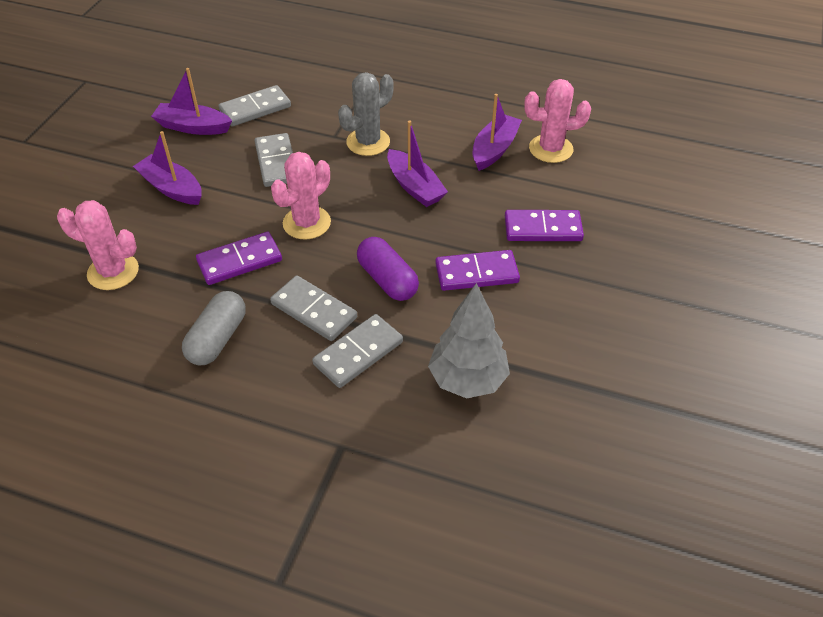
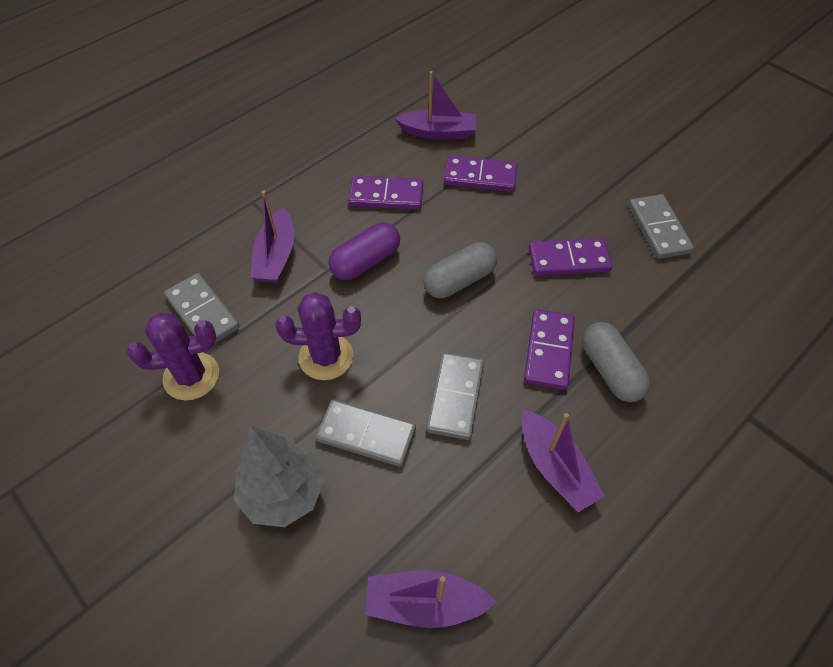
grey cactus: [338,72,394,156] = 1 -> none = 0
grey capsule: [182,291,246,365] = 1 -> [423,242,497,298] [582,322,651,402] = 2
pink cactus: [57,200,139,290] [271,152,331,240] [524,79,591,163] = 3 -> none = 0
purple cactus: none = 0 -> [127,313,219,401] [275,292,361,380] = 2
purple domino: [196,232,282,285] [435,250,520,291] [505,210,584,241] = 3 -> [348,176,423,210] [444,156,517,192] [524,309,575,390] [529,238,612,276] = 4

